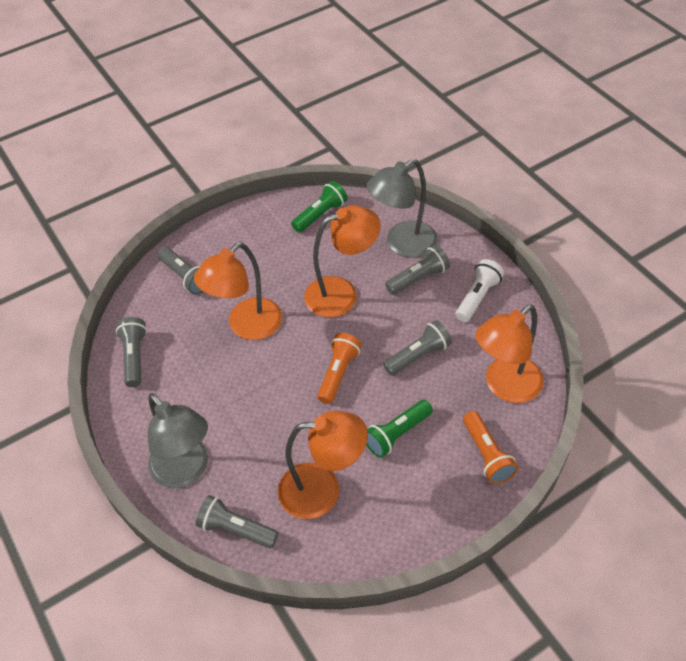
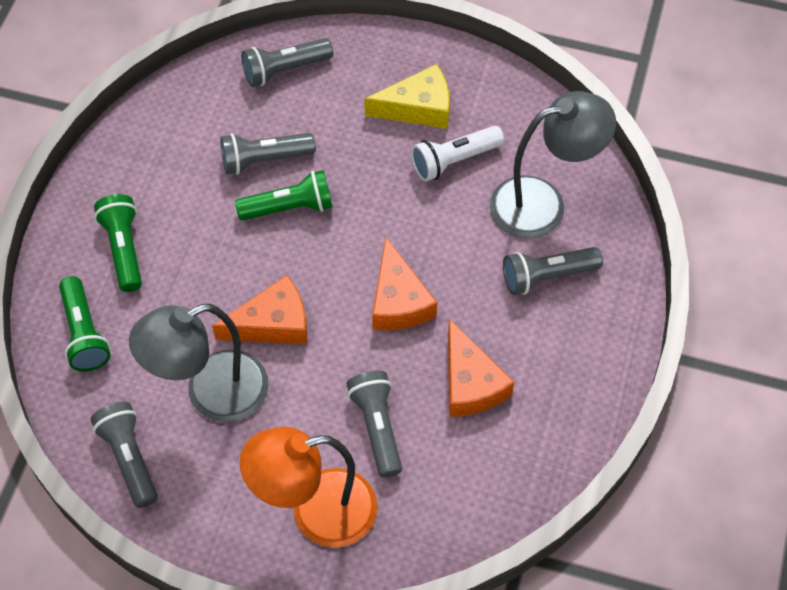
green flashlight: [291,181,348,233] [366,400,433,458] = 2 -> [59,276,110,372] [94,194,142,292] [235,170,333,220] = 3
orange cheese: none = 0 -> [212,275,307,344] [372,238,437,330] [448,319,514,417] = 3
orange flashlight: [317,333,362,404] [463,411,518,484] = 2 -> none = 0
orange lamp: [194,242,282,340] [278,411,368,519] [304,205,381,317] [476,305,544,403] = 4 -> [240,427,378,548] = 1
yellow cheese: none = 0 -> [364,64,450,129] = 1

